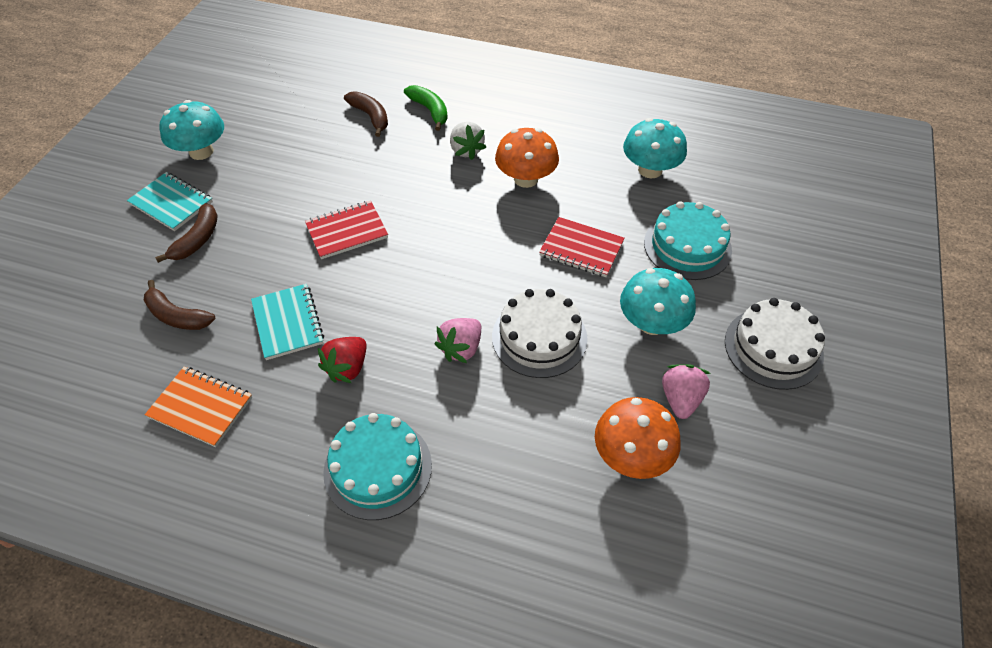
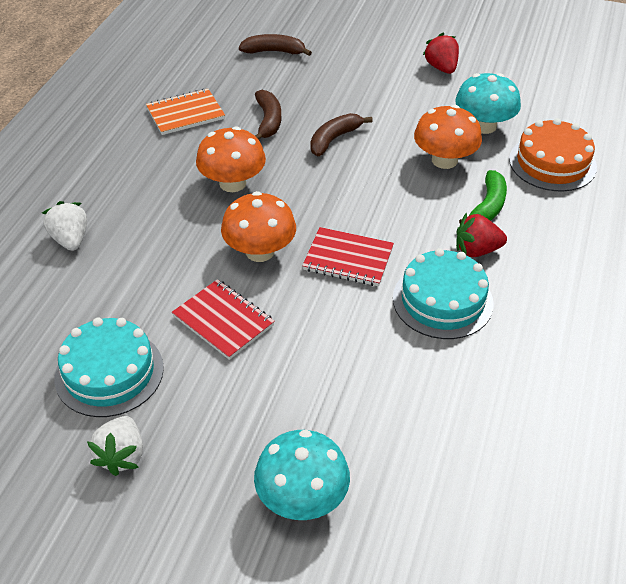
orange cake: none = 0 -> [509,118,597,191] = 1
orange mushroom: [495,128,559,188] [595,397,681,479] = 2 -> [196,126,266,192] [221,191,296,262] [414,105,482,169] = 3
pink strawberry: [434,318,481,363] [662,364,711,419] = 2 -> none = 0
red strawberry: [318,337,367,383] = 1 -> [423,33,459,74] [456,213,507,257] = 2
turquoise mushroom: [159,100,224,160] [620,268,696,335] [623,118,687,178] = 3 -> [254,430,350,520] [455,73,521,134] = 2
turquoise notebook: [127,172,213,231] [251,284,324,360] = 2 -> none = 0
white cake: [492,289,588,378] [725,298,825,390] = 2 -> none = 0
white strawberry: [450,122,486,160] = 1 -> [42,201,87,251] [87,416,143,476] = 2

